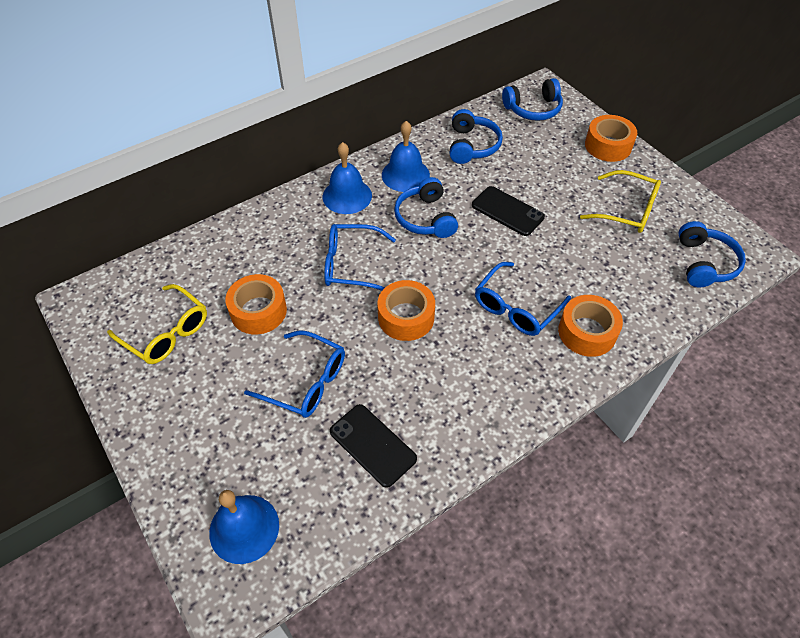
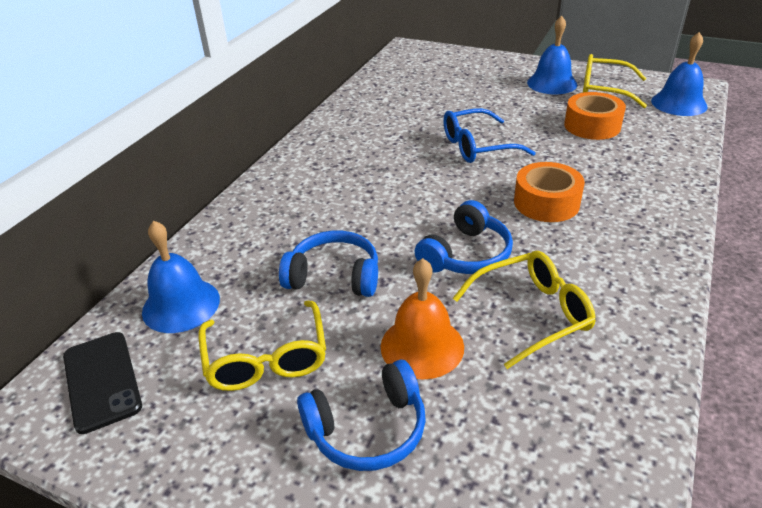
black phone: [330,404,417,488] [472,186,545,236] = 2 -> [63,332,142,434] = 1
blue glasses: [244,330,345,418] [324,224,396,291] [475,262,571,336] = 3 -> [443,108,536,163] = 1
blue headphones: [394,177,458,238] [450,109,503,164] [502,78,563,121] [678,221,746,287] = 4 -> [279,231,378,297] [297,360,426,471] [415,200,513,274] = 3
orange bell: none = 0 -> [381,258,464,379] = 1
orange tape: [225,274,287,334] [377,280,435,341] [558,295,623,357] [585,115,637,162] = 4 -> [514,162,585,222] [564,92,626,140] = 2
yellow glasses: [107,284,207,364] [580,170,661,233] = 2 -> [199,301,326,391] [453,251,596,369] [583,54,647,108] = 3

